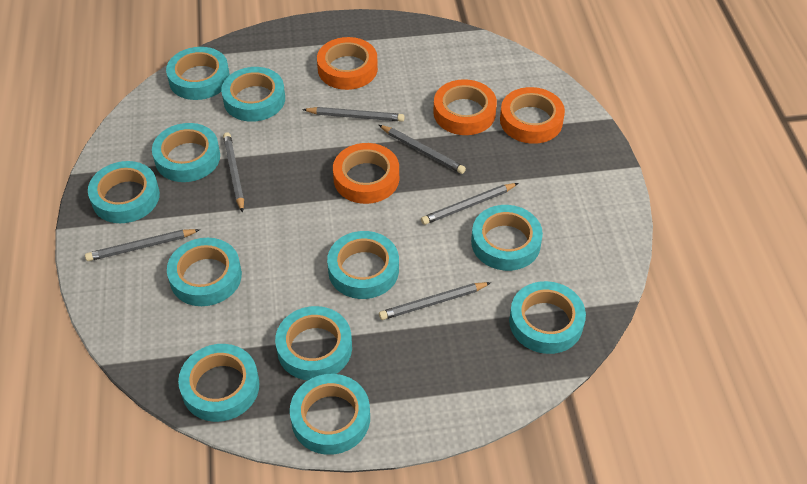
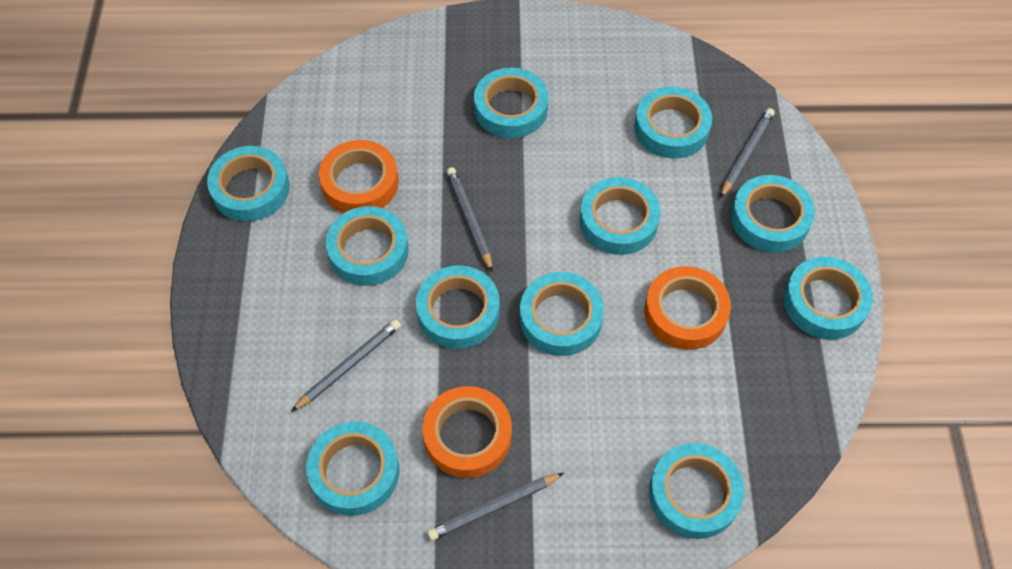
grey pencil: [85,229,200,261] [223,132,244,213] [302,107,405,122] [379,125,466,174] [379,282,491,320] [421,183,518,225] = 6 -> [291,319,401,412] [427,473,564,540] [447,167,493,272] [720,108,775,198] = 4
orange tape: [317,37,378,90] [333,143,399,204] [433,79,497,135] [500,87,565,144] = 4 -> [319,140,399,213] [422,386,512,478] [644,266,731,350] = 3

